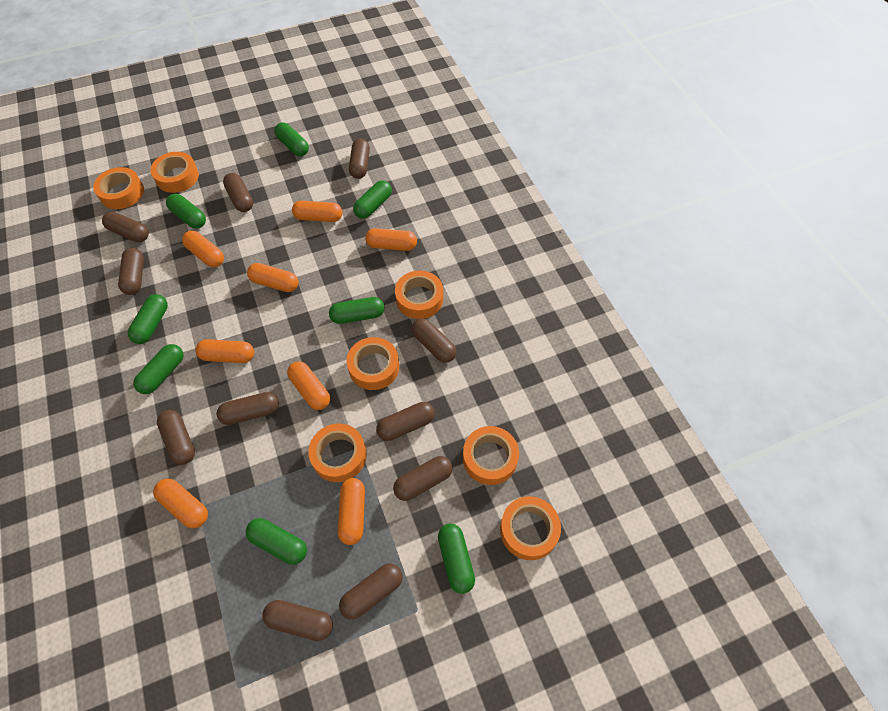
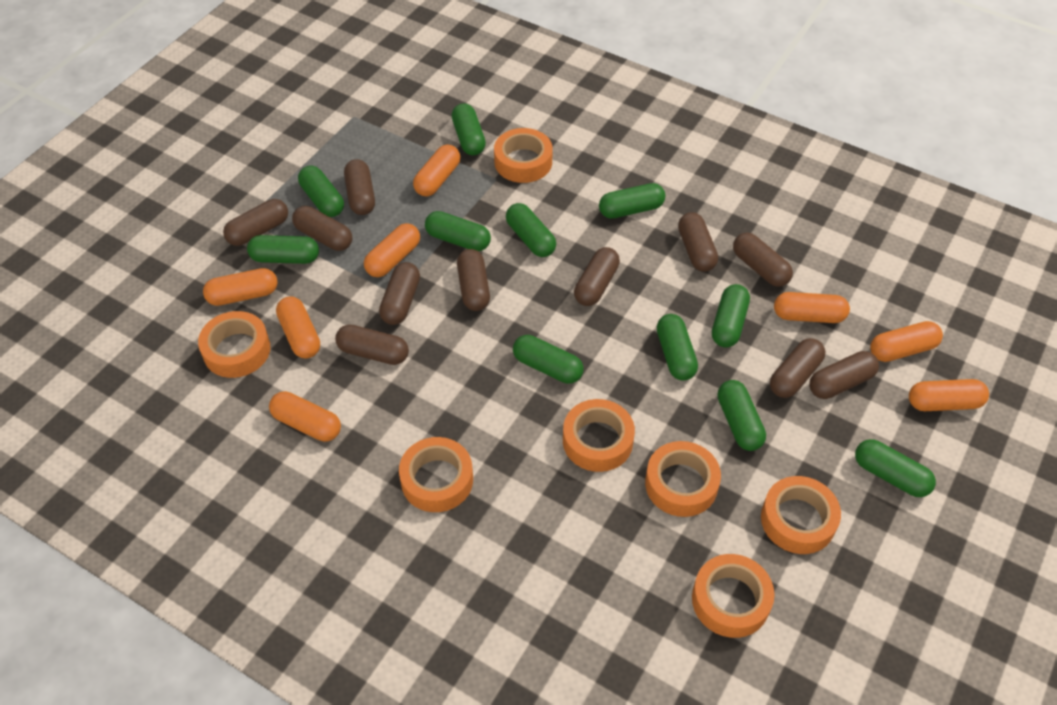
green capsule: [128,294,168,344] [133,344,183,394] [166,194,206,229] [245,518,307,565] [274,122,309,157] [329,297,385,324] [353,180,392,219] [438,524,475,594] = 8 -> [247,235,319,264] [298,165,344,217] [425,211,491,251] [452,103,486,155] [506,203,556,257] [513,335,584,384] [599,183,665,218] [657,314,698,381] [712,284,750,347] [718,380,766,451] [855,439,936,497] = 11

